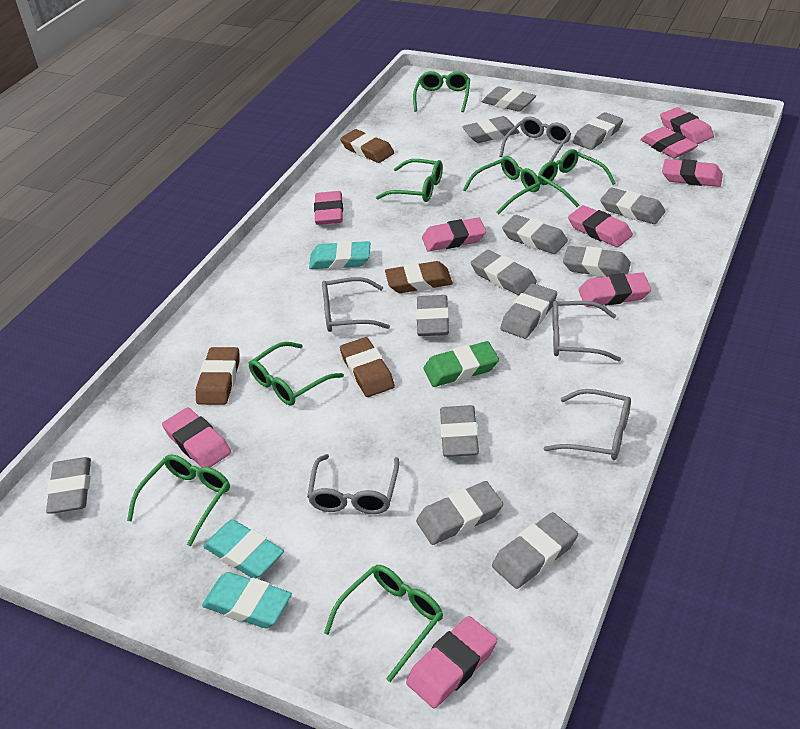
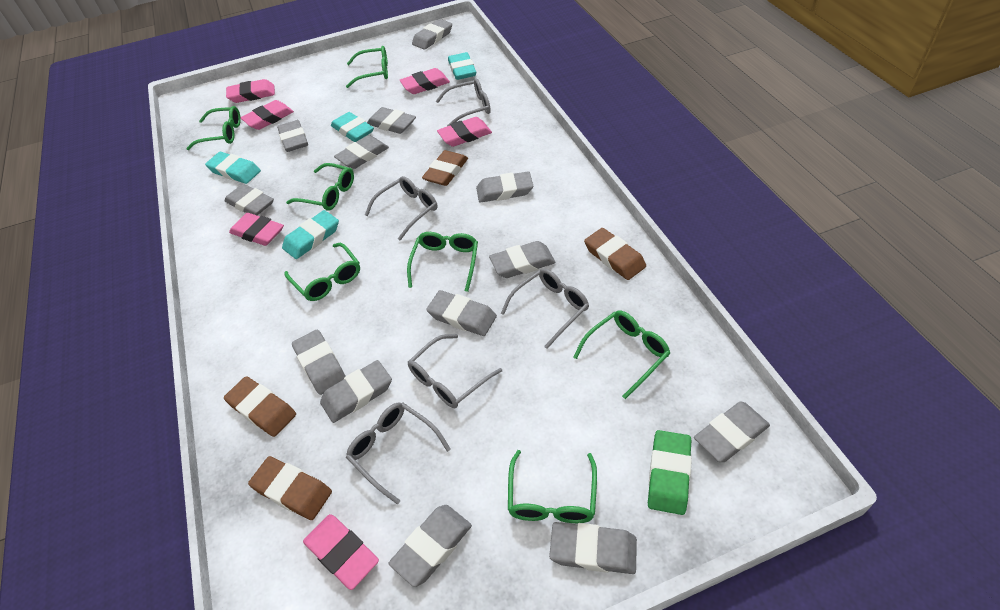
pink eraser: [162,407,231,468] [314,191,343,225] [406,616,498,708] [422,217,486,252] [568,205,633,247] [579,272,651,307] [640,127,698,159] [660,107,714,144] [662,159,723,187] = 9 -> [226,79,275,103] [229,213,284,246] [241,100,294,130] [303,514,379,590] [400,68,450,94] [437,117,492,147] = 6
turquoise eraser: [202,572,292,628] [203,519,284,578] [309,241,370,269] = 3 -> [205,152,261,184] [282,210,339,259] [331,112,374,142] [448,52,476,80] = 4

